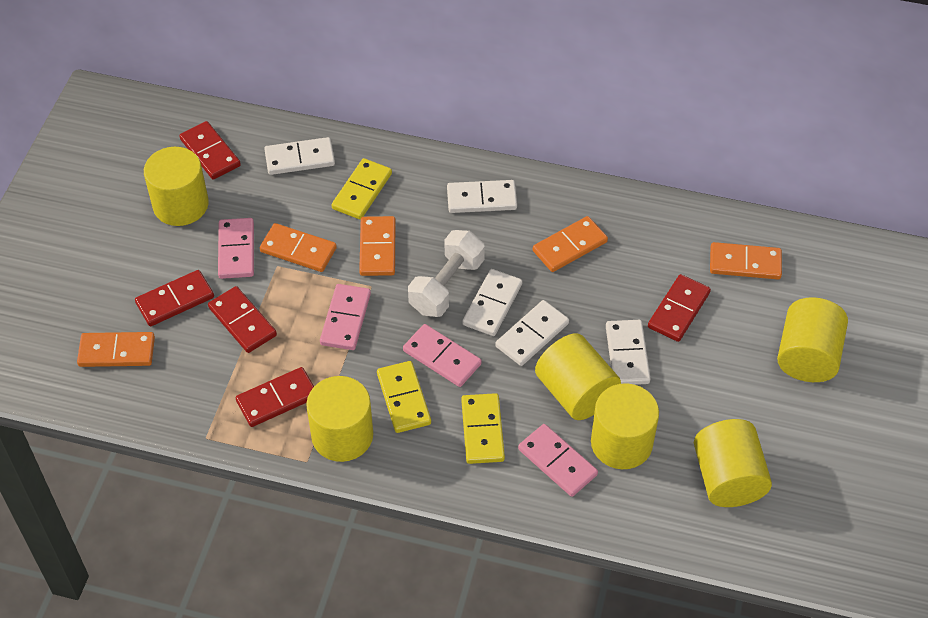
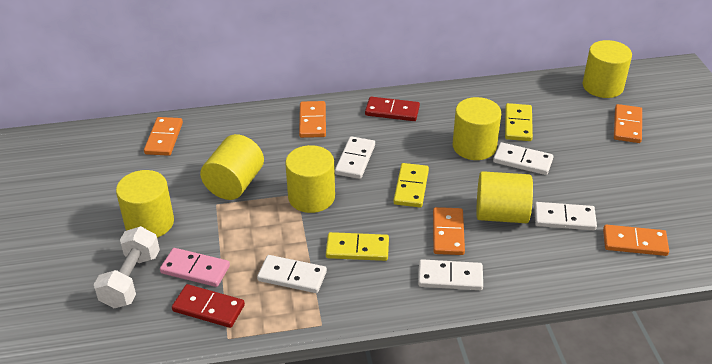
pink domino: [218,218,254,279] [320,284,371,350] [403,324,482,387] [518,424,598,497] = 4 -> [160,248,230,287] = 1
red domino: [135,270,214,326] [180,121,241,180] [208,286,277,353] [236,367,314,427] [648,274,711,342] = 5 -> [172,284,245,328] [365,97,420,121] = 2

